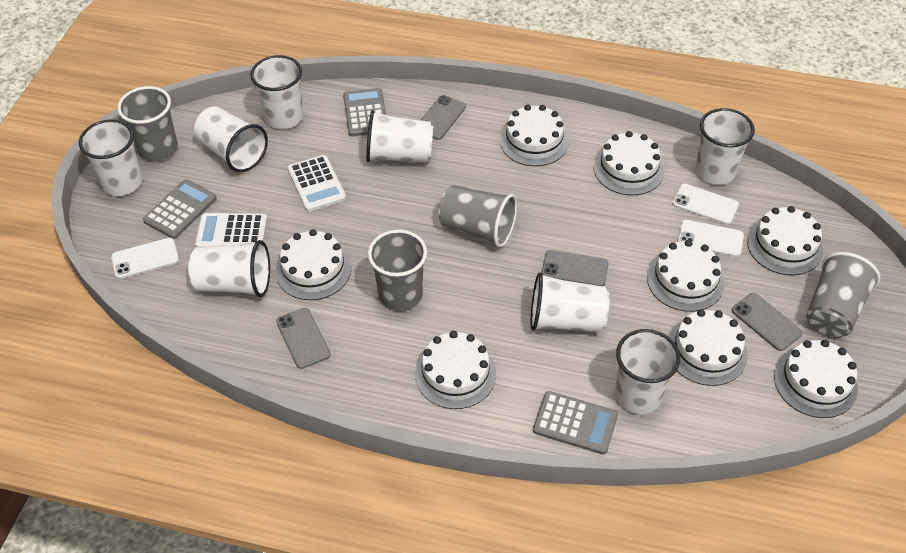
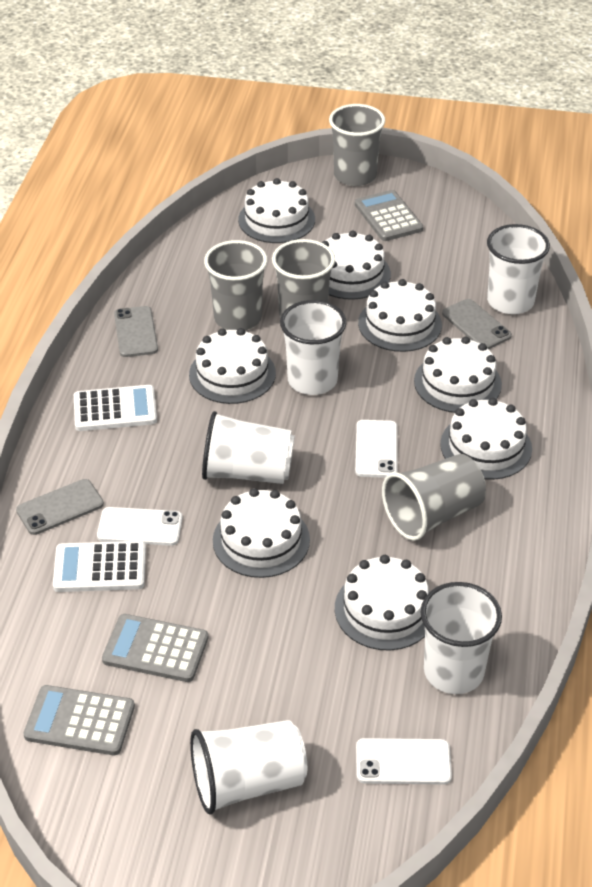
grey phone: [276,308,331,369] [421,95,466,140] [542,250,609,286] [732,293,802,351] = 4 -> [16,479,104,535] [114,306,158,357] [442,299,512,349] = 3
white cup: [79,119,143,196] [188,240,270,297] [194,106,268,172] [250,55,303,129] [366,110,433,162] [531,273,610,332] [615,329,680,414] [695,108,755,185] = 8 -> [190,720,307,815] [202,411,295,484] [280,300,347,395] [421,582,502,694] [487,224,550,314] = 5

